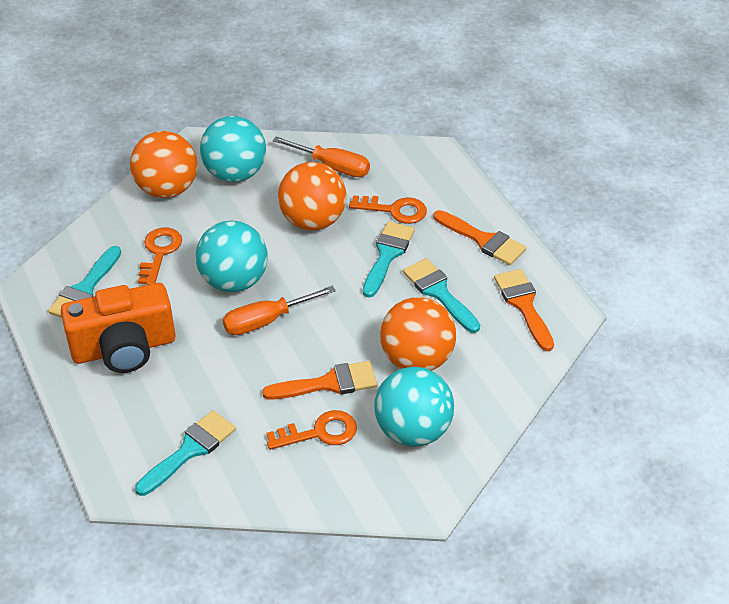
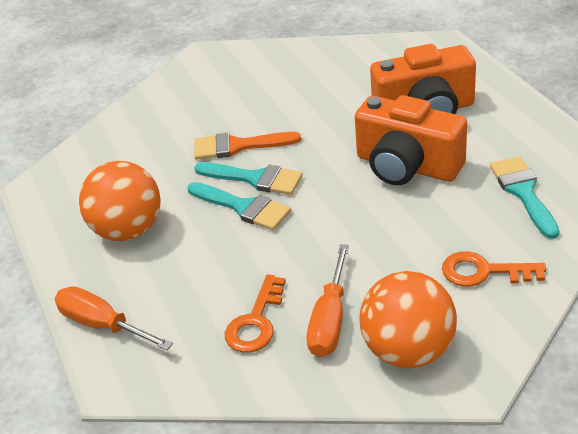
orange ball: [130,131,197,198] [278,162,346,230] [380,297,456,371] = 3 -> [79,161,161,241] [359,271,457,368] = 2
orange brush: [262,361,377,400] [433,210,526,265] [494,269,554,351] = 3 -> [194,132,301,160] = 1
orange camera: [61,283,176,373] = 1 -> [355,95,467,185] [370,44,476,114] = 2
orange key: [138,227,182,285] [267,410,357,450] [349,195,427,224] = 3 -> [225,274,286,353] [442,251,546,286] = 2
turquoise ball: [196,221,268,292] [200,116,266,182] [374,367,454,447] = 3 -> none = 0
turquoise brush: [48,246,121,318] [135,410,236,496] [363,221,415,298] [403,258,480,333] = 4 -> [187,182,291,230] [194,162,303,195] [490,156,559,239] = 3

